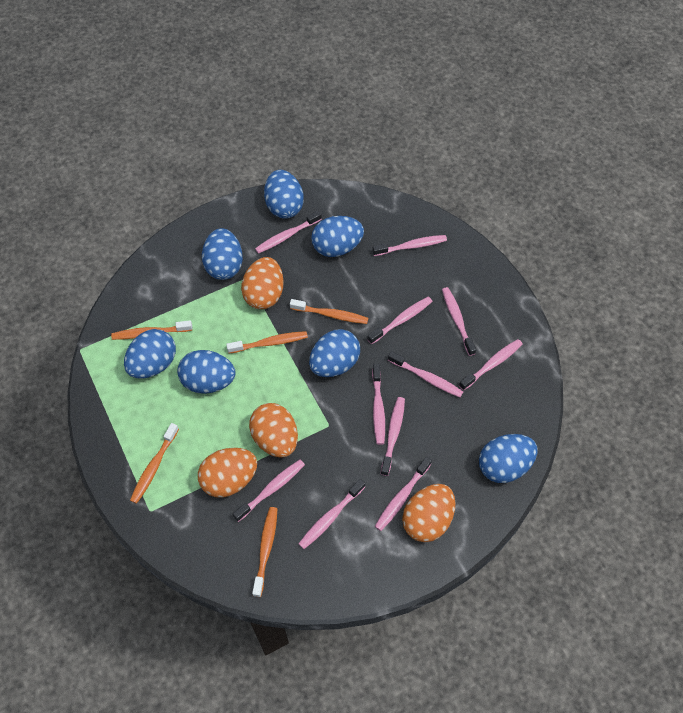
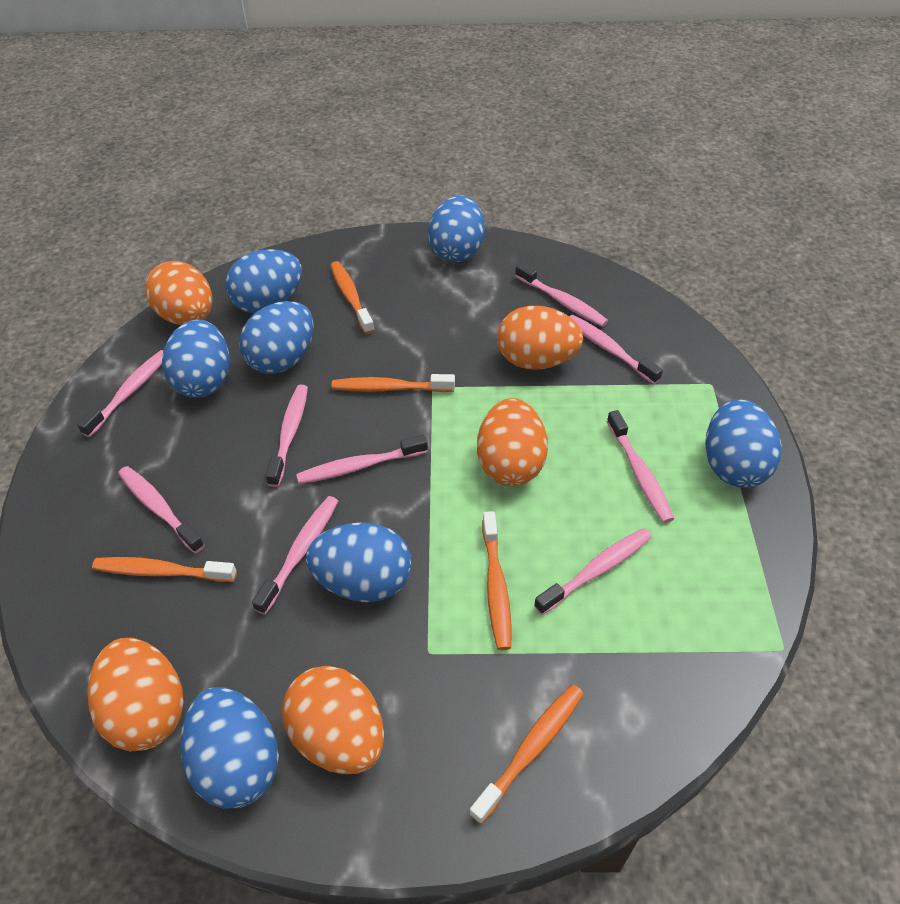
orange egg: [198,448,257,497] [241,257,284,309] [249,403,298,458] [402,484,456,542] = 4 -> [87,638,184,751] [145,261,212,325] [282,666,384,774] [477,398,548,486] [498,306,583,370] = 5
pink toothbrush: [233,460,305,522] [255,211,322,254] [298,479,365,549] [367,297,432,344] [372,235,447,256] [372,364,385,445] [375,457,432,531] [381,397,405,476] [388,351,463,397] [442,287,476,356] [459,339,522,391] = 11 -> [77,350,163,437] [118,466,205,553] [252,496,338,615] [266,385,308,487] [296,435,428,484] [515,262,608,327] [534,528,651,615] [569,315,663,384] [607,410,674,523] = 9

